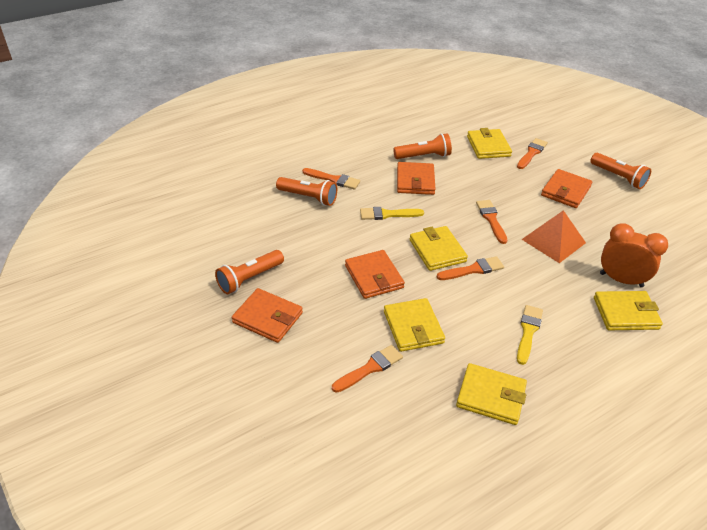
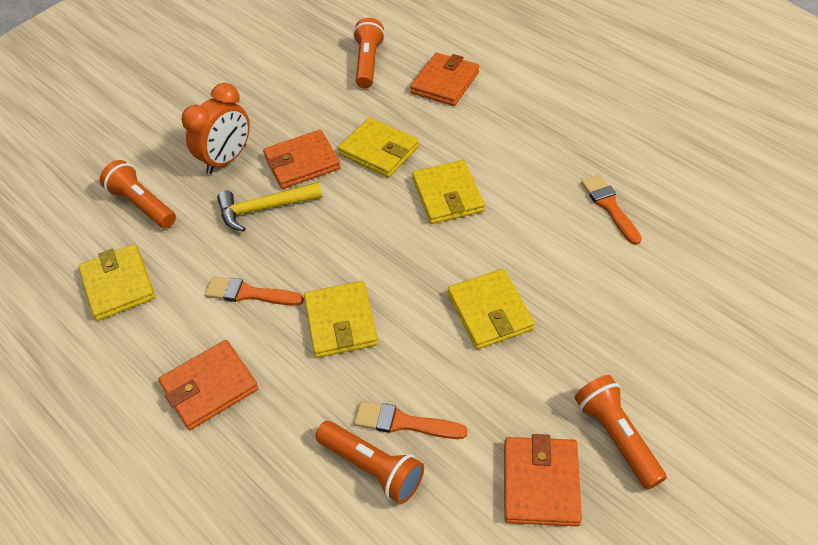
orange brush: [302,168,360,190] [332,345,403,393] [437,256,504,280] [476,200,507,244] [517,138,548,169] = 5 -> [205,277,304,306] [354,401,468,439] [581,175,642,245] = 3
orange pyramid: [521,210,586,263] = 1 -> none = 0
yellow brush: [360,207,424,220] [517,305,543,365] = 2 -> none = 0
yellow hammer: none = 0 -> [217,182,322,232] = 1

